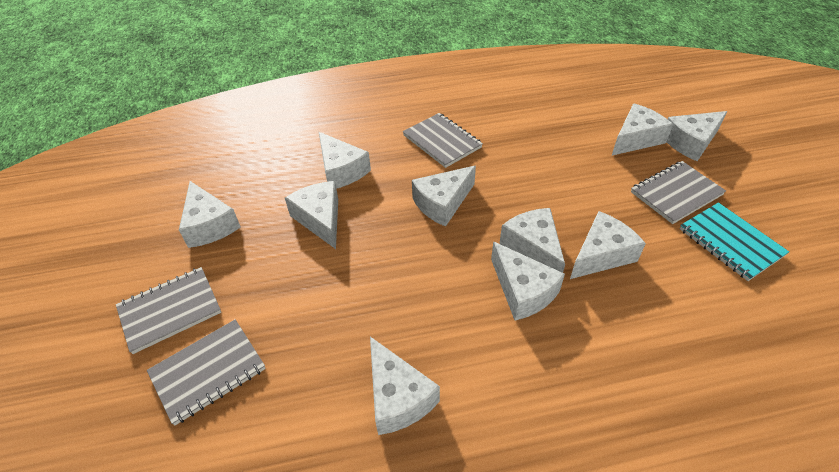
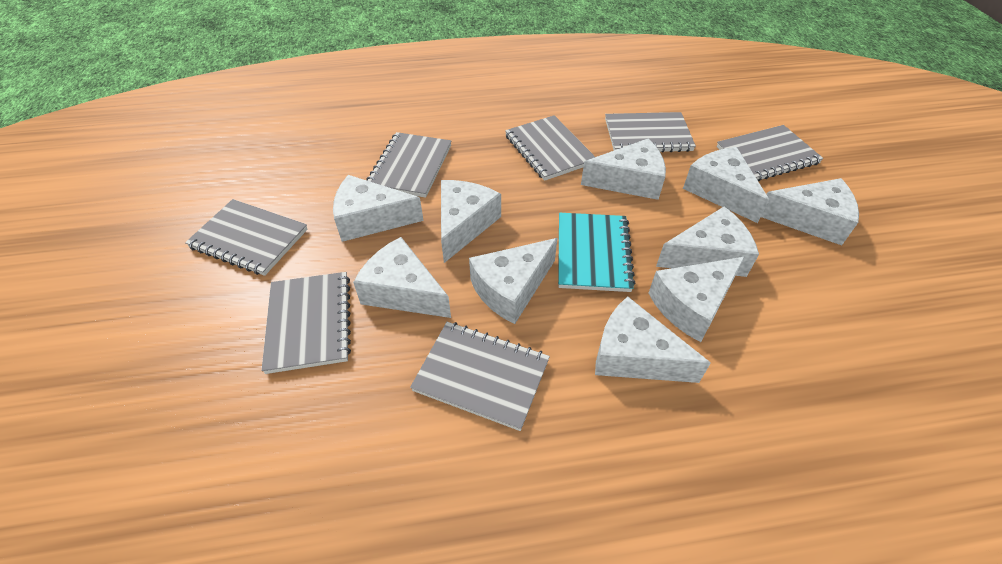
grey notebook: [116,267,221,354] [147,319,266,425] [403,113,483,168] [631,161,726,224] = 4 -> [185,199,308,276] [262,272,351,374] [366,132,451,198] [410,322,550,431] [505,115,595,181] [605,112,696,152] [717,125,823,181] = 7

